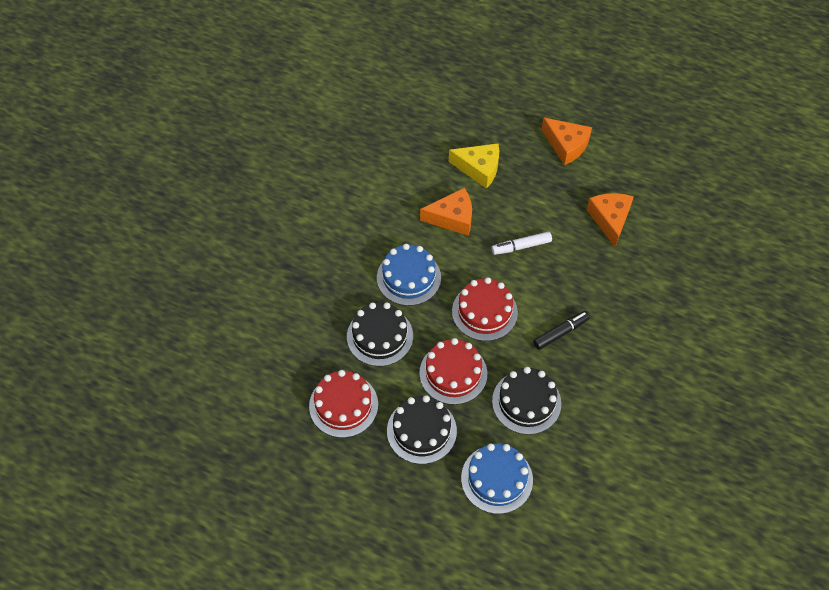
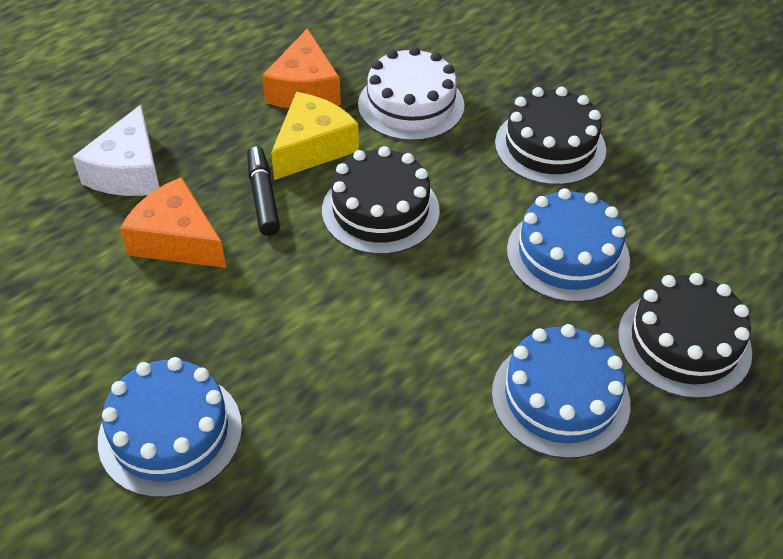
blue cake: [377,244,441,306] [461,443,533,514] = 2 -> [98,357,242,498] [492,324,630,459] [507,188,630,302] = 3
orange cheese: [420,188,472,236] [541,117,592,165] [587,193,634,247] = 3 -> [120,177,226,268] [262,28,341,108] = 2
red cake: [309,370,378,438] [419,338,487,405] [452,277,518,341] = 3 -> none = 0
white cake: none = 0 -> [358,46,464,141] = 1
white cheese: none = 0 -> [73,105,160,196] = 1
white marker: [492,232,552,255] = 1 -> none = 0

